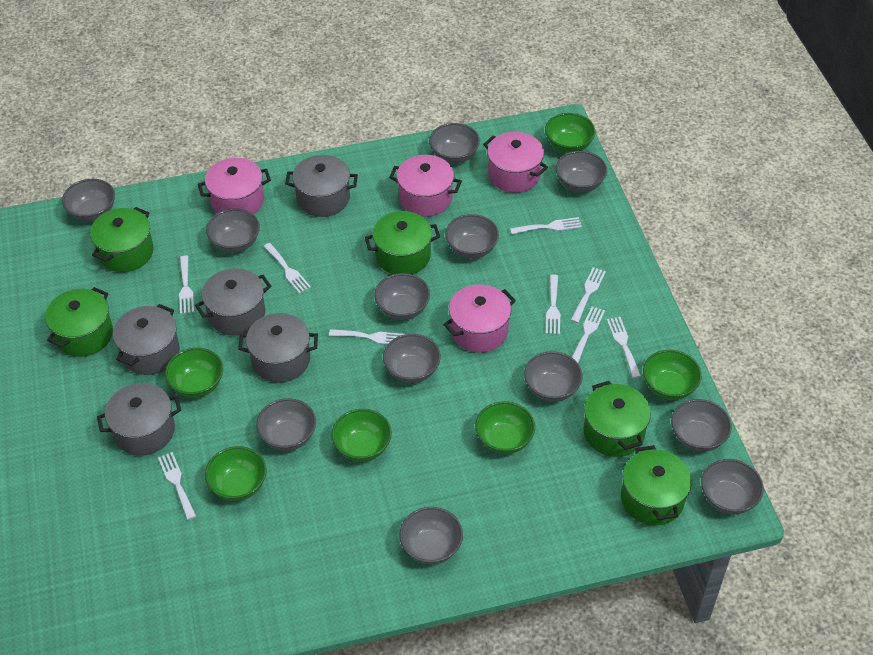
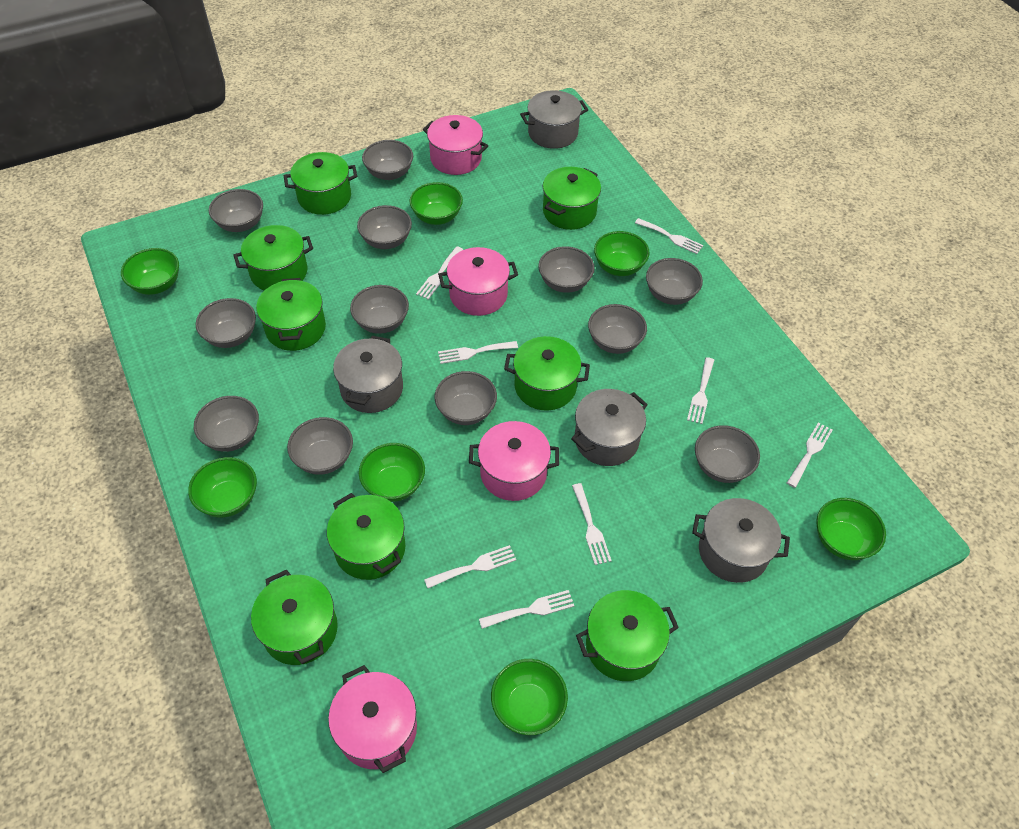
green bowl: [165,348,223,398] [205,446,267,501] [331,409,392,462] [475,401,535,454] [545,113,595,153] [643,350,702,400] = 6 -> [121,248,179,295] [188,457,257,517] [359,443,425,502] [410,182,463,225] [491,659,568,735] [594,231,650,276] [816,498,886,560] = 7
green pot: [45,287,113,357] [90,207,154,272] [365,211,440,274] [583,381,651,457] [621,445,692,525] = 5 -> [234,225,313,291] [251,570,338,665] [256,278,326,351] [284,152,357,215] [327,493,405,580] [504,336,590,411] [543,167,601,230] [576,590,679,681] = 8
grey pot: [97,383,181,456] [113,304,180,375] [195,268,271,336] [238,313,318,383] [285,155,358,217] = 5 -> [333,336,403,413] [520,90,588,149] [571,389,648,466] [692,498,790,583] = 4
white fork: [158,452,196,520] [179,255,194,314] [263,243,311,294] [329,329,404,345] [510,217,582,234] [546,275,560,334] [571,267,606,323] [572,306,605,363] [607,317,641,378] = 9 -> [416,246,463,299] [424,545,516,588] [438,341,518,364] [479,590,574,629] [572,483,612,565] [635,218,703,254] [687,357,714,424] [787,422,833,488] = 8

